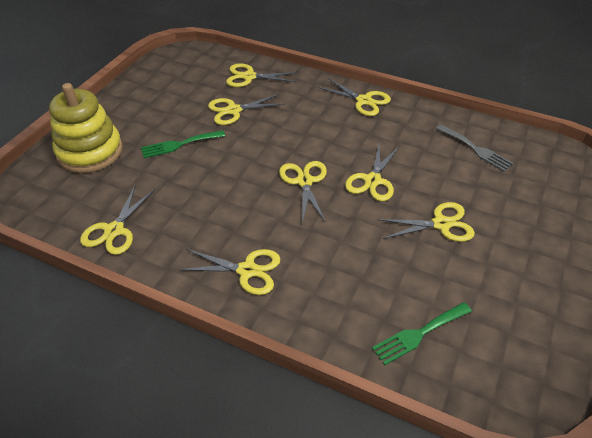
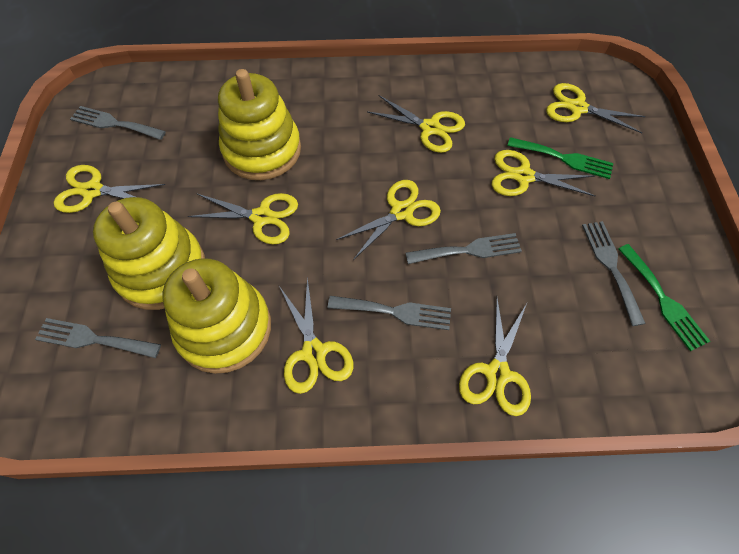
grey fork: [436,124,513,171] = 1 -> [35,318,161,358] [70,106,166,140] [328,296,451,330] [406,233,522,264] [582,221,646,326] = 5
yellow stacking toy: [49,83,123,173] = 1 -> [93,197,205,310] [163,258,271,374] [218,69,301,180] = 3

